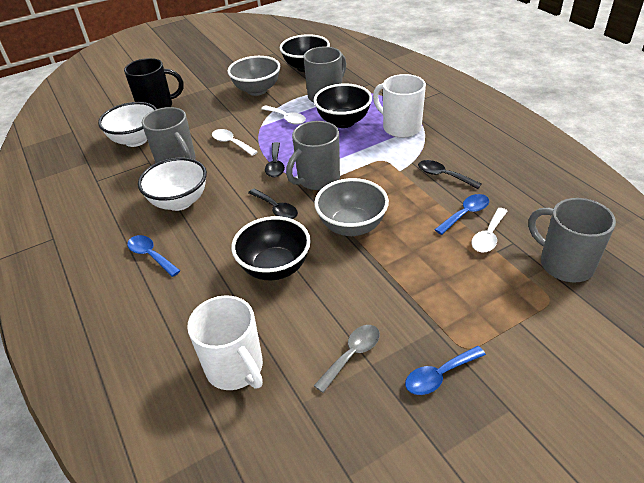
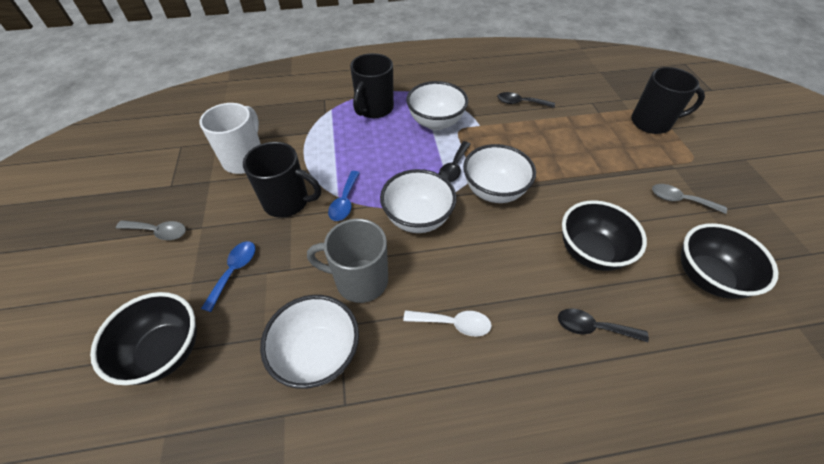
black mug: [124,58,184,109] = 1 -> [243,142,321,218] [350,53,394,118] [631,67,705,134] = 3
blue spoon: [127,235,180,277] [405,346,486,395] [434,194,489,235] = 3 -> [201,241,255,312] [328,171,360,221] = 2
grey bowl: [227,56,280,96] [314,178,389,236] = 2 -> none = 0
grey mug: [142,107,196,163] [286,121,340,190] [303,46,346,103] [529,198,616,282] = 4 -> [307,219,388,303] = 1
grey spoon: [314,325,380,393] = 1 -> [116,220,186,240] [652,184,727,214] = 2
white bowl: [98,102,157,147] [138,157,207,211] = 2 -> [260,295,359,389] [380,169,457,233] [406,81,468,130] [463,144,536,203] = 4
white mug: [187,295,263,390] [373,74,426,138] = 2 -> [199,103,261,174] = 1
white spoon: [212,129,258,156] [261,105,306,124] [472,208,507,253] = 3 -> [403,310,492,337] = 1

